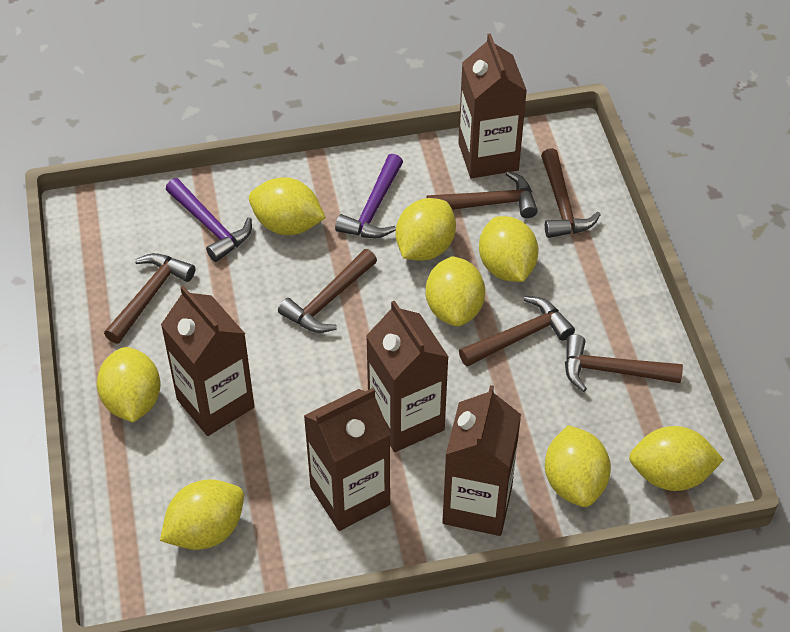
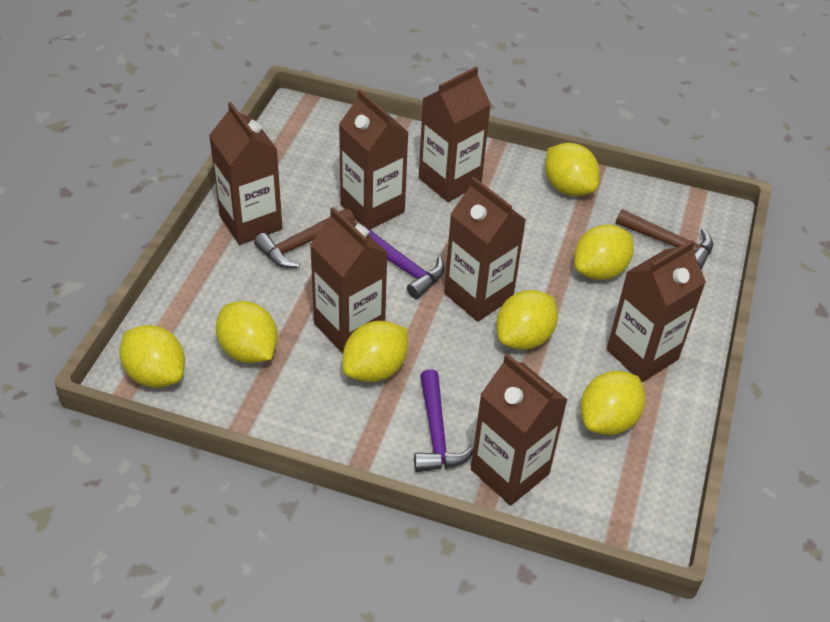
brown carton: [161,285,254,436] [304,388,391,531] [366,300,449,452] [442,385,521,536] [458,33,527,178] = 5 -> [209,102,282,245] [310,207,387,354] [339,89,409,229] [419,67,491,202] [444,177,526,322] [471,353,568,506] [607,240,706,382] = 7
brown hammer: [104,253,195,344] [278,249,377,333] [426,171,538,218] [459,296,575,367] [541,148,601,238] [565,334,683,392] = 6 -> [254,208,355,268] [616,209,713,270] = 2
yellow lemon: [97,347,161,422] [160,479,244,550] [249,177,326,235] [396,198,456,261] [426,256,485,326] [479,216,538,282] [545,425,611,507] [629,426,724,491] = 8 -> [119,325,185,388] [216,301,278,363] [342,321,408,382] [496,290,558,350] [545,143,600,196] [574,225,634,280] [580,371,645,435] = 7

